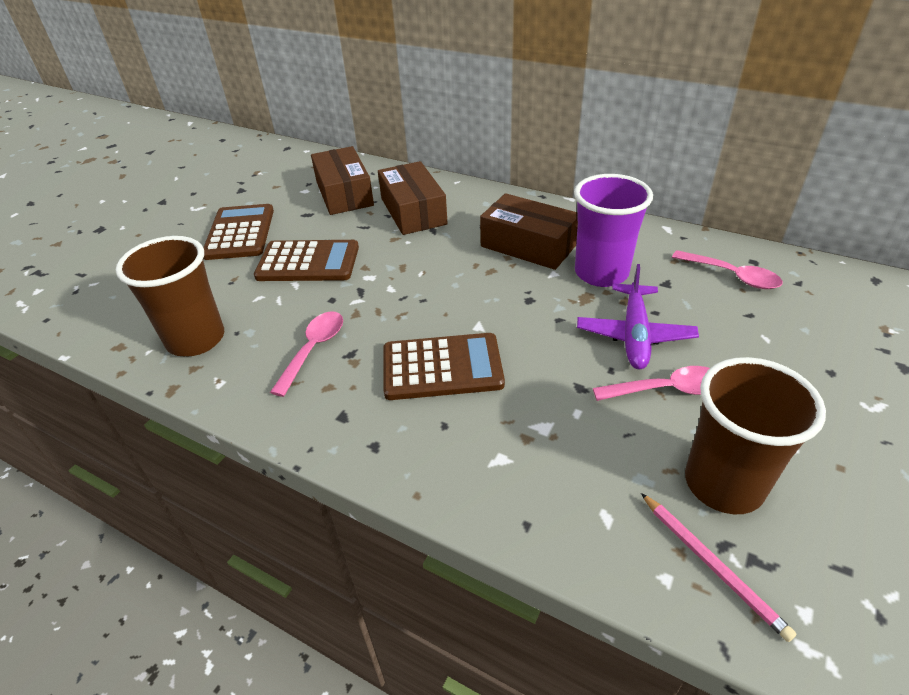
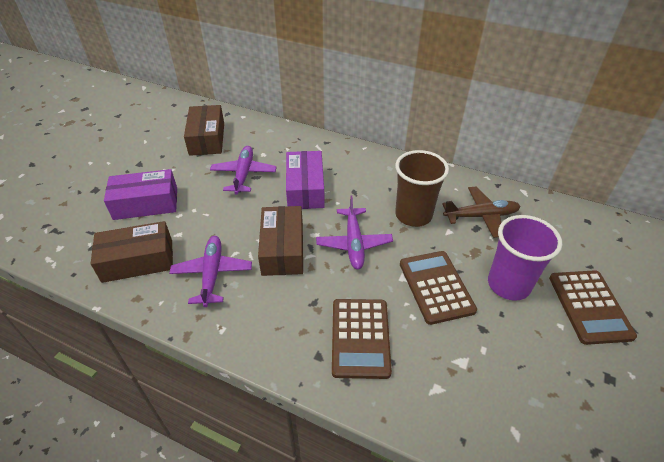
brown cup: [116,236,224,356] [685,357,826,514] = 2 -> [395,150,449,227] = 1
brown plane: none = 0 -> [442,187,521,238] = 1
pink pencil: [641,493,796,642] = 1 -> none = 0
pink spoon: [270,311,343,397] [593,366,710,401] [672,250,783,289] = 3 -> none = 0
purple box: none = 0 -> [104,169,177,220] [286,151,325,209] = 2
purple plane: [577,264,699,369] = 1 -> [169,236,252,307] [210,146,277,195] [316,196,393,270] = 3

